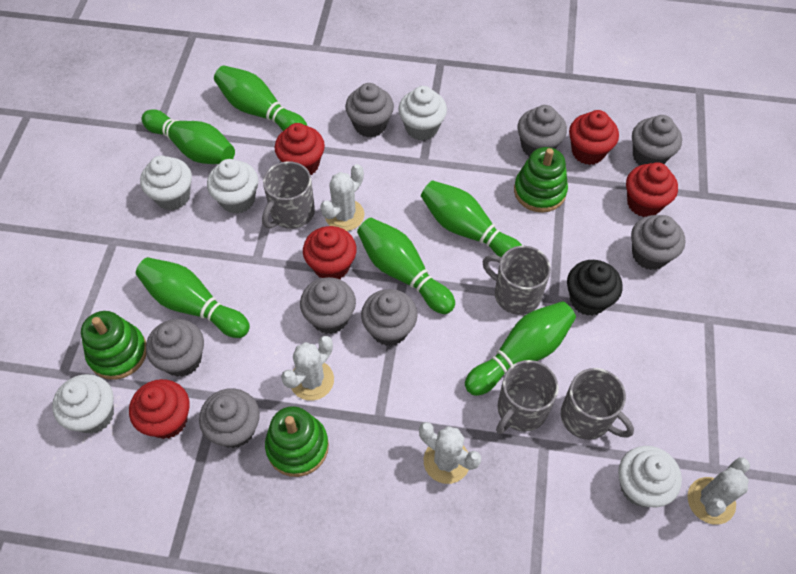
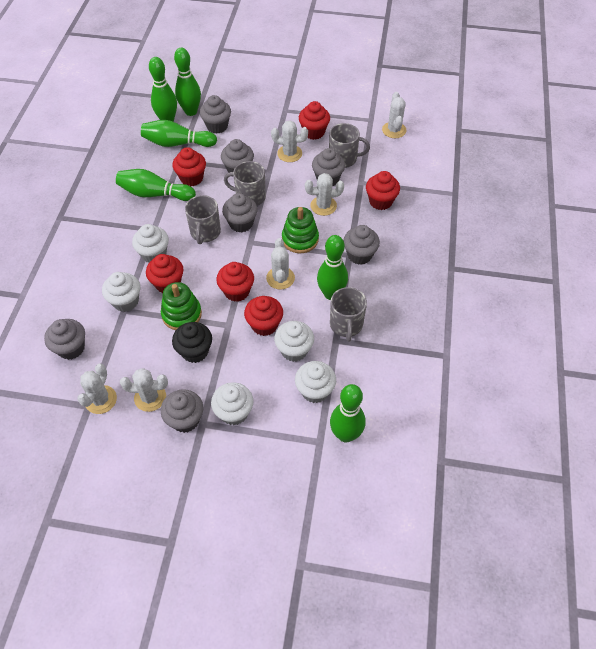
green stacking toy: [81,311,146,380] [265,406,329,477] [514,147,568,212] = 3 -> [161,282,202,330] [282,207,319,253] = 2
grey cupcake: [146,319,204,377] [199,388,260,448] [300,277,356,334] [345,83,394,138] [361,289,418,346] [517,105,567,157] [631,215,685,270] [632,115,682,166] = 8 -> [44,319,85,360] [161,389,203,433] [200,95,231,134] [221,139,254,177] [222,193,257,233] [312,148,345,186] [343,225,380,265] = 7
red cupcake: [129,379,190,439] [275,123,325,175] [303,226,357,279] [569,110,619,165] [626,162,678,217] = 5 -> [146,254,184,293] [173,147,206,186] [216,262,254,302] [244,296,283,336] [299,101,330,140] [366,171,400,210] = 6
white cactus: [281,336,334,401] [320,164,364,231] [419,422,481,484] [687,457,750,525] = 4 -> [77,363,117,414] [120,368,168,412] [266,238,295,290] [271,120,308,162] [305,173,344,216] [382,92,406,138] = 6

